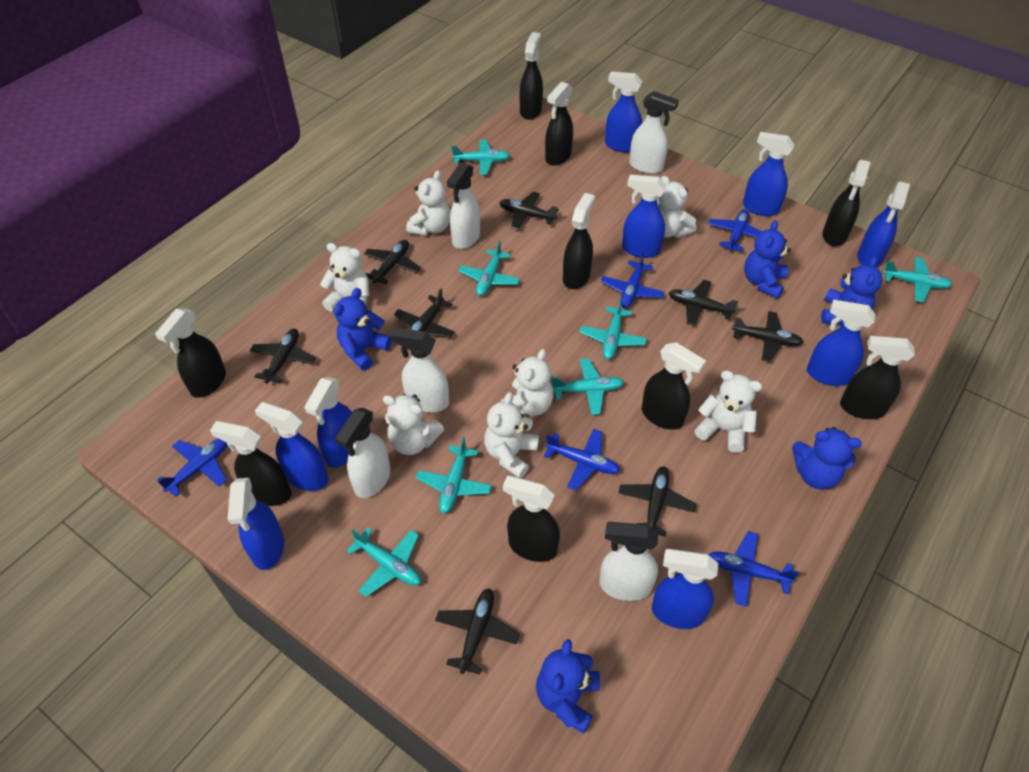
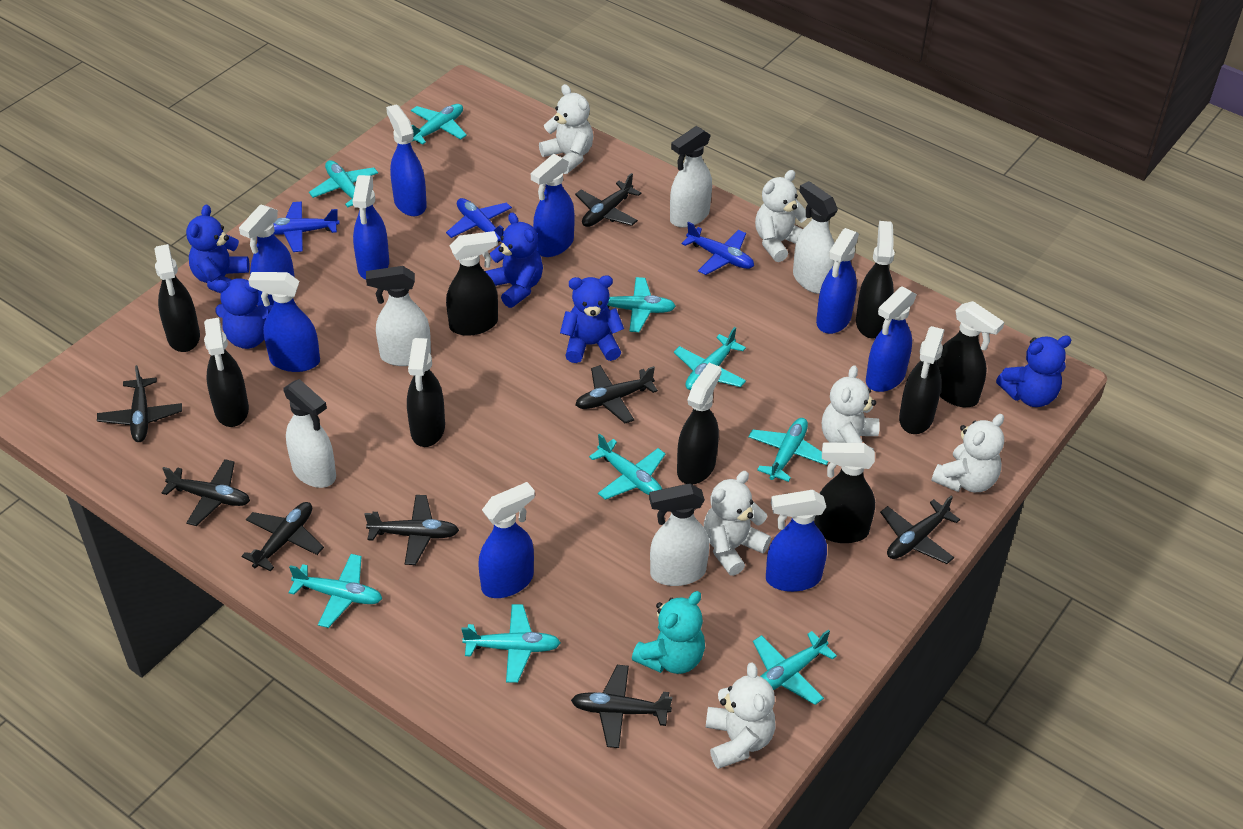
blue plane: [157,439,227,497] [544,429,620,490] [601,252,664,308] [708,209,762,252] [709,531,799,607] = 5 -> [273,202,340,252] [446,198,512,243] [682,221,754,275] = 3
turquoise plane: [347,528,421,597] [416,437,492,514] [452,140,510,175] [458,240,520,296] [552,358,624,415] [580,298,647,360] [883,257,952,302] = 7 -> [289,554,382,628] [309,160,378,207] [411,104,467,145] [461,604,561,683] [589,434,666,500] [607,277,676,332] [674,327,746,390] [748,418,828,482] [753,629,837,705] = 9
turquoise teddy bear: none = 0 -> [632,591,705,674] = 1
white teddy bear: [320,243,369,312] [383,394,444,455] [406,170,451,236] [484,392,539,478] [501,349,553,416] [657,176,696,238] [695,370,762,453] = 7 -> [539,84,593,174] [704,471,771,576] [706,662,776,769] [755,170,807,262] [822,365,880,451] [931,414,1004,492] = 6

